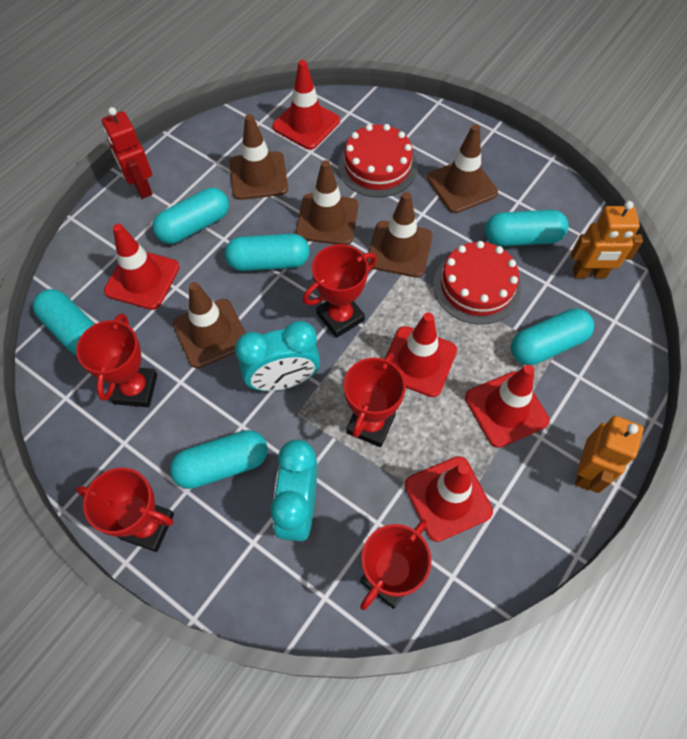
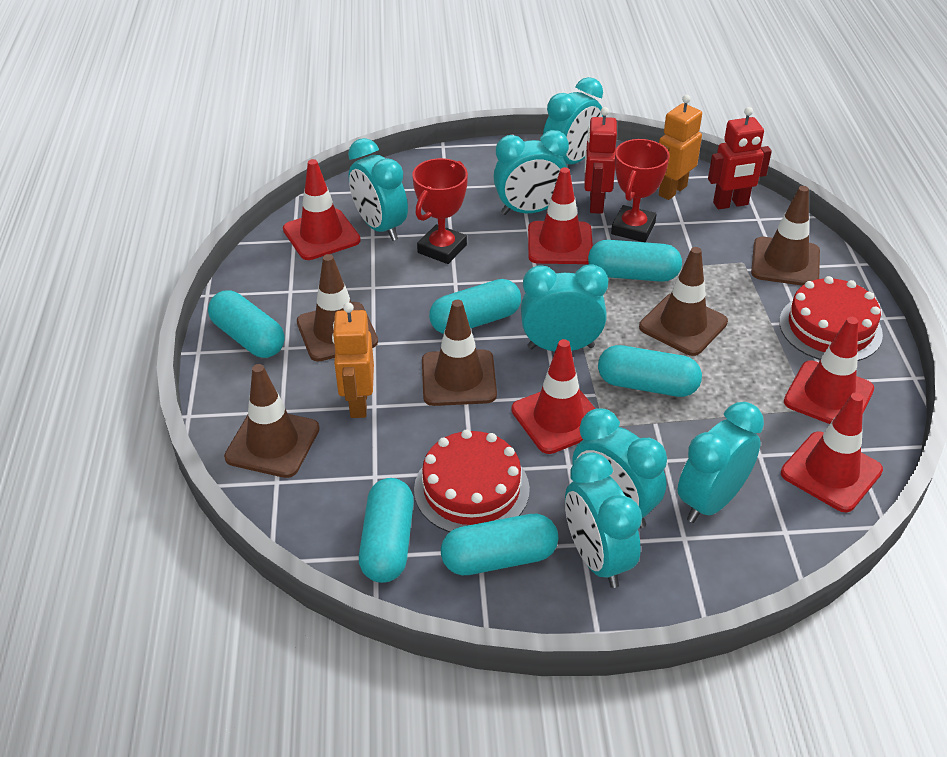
red robot: [102,107,153,199] = 1 -> [584,107,617,214] [708,107,772,209] = 2
red trophy: [76,313,157,407] [76,468,174,552] [303,244,377,338] [344,353,406,447] [360,519,431,610] = 5 -> [413,158,468,264] [611,139,670,242] = 2
turquoise clock: [235,321,320,391] [270,440,317,541] = 2 -> [348,138,408,241] [493,130,569,215] [521,264,608,352] [543,77,603,164] [565,452,642,588] [572,408,667,528] [678,402,764,523] = 7

